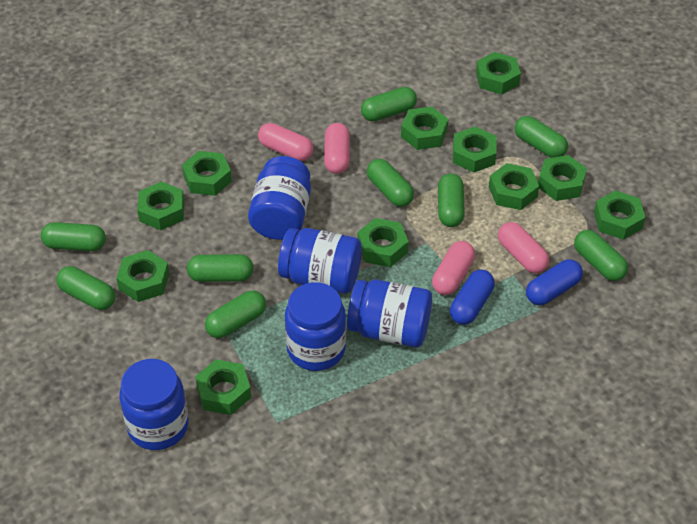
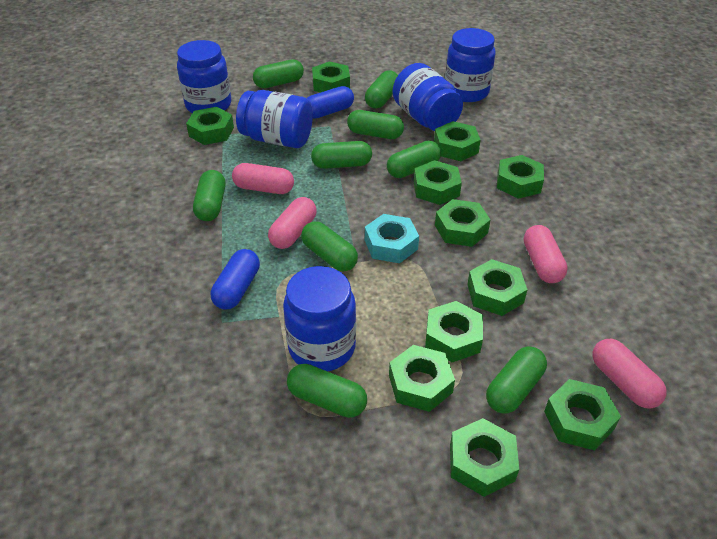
turquoise nut: none = 0 -> [365,214,419,263] = 1

